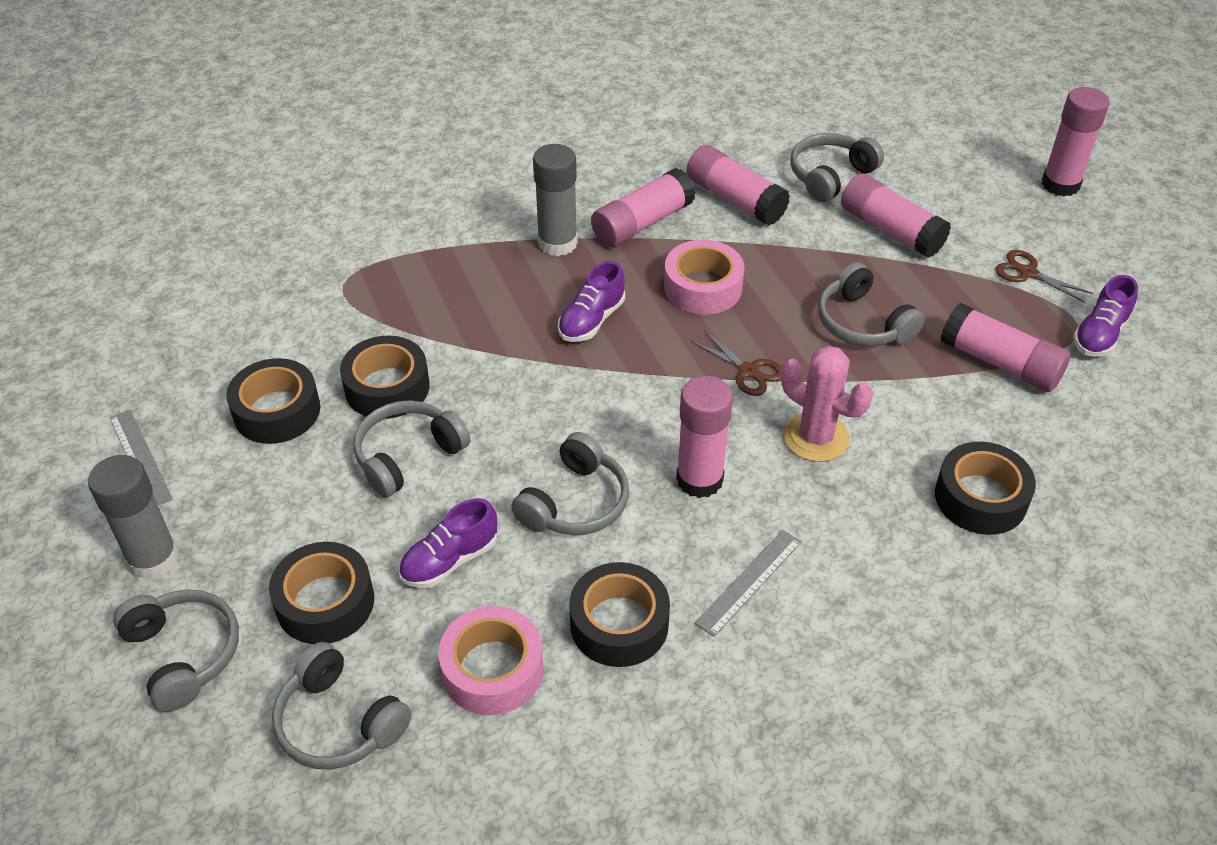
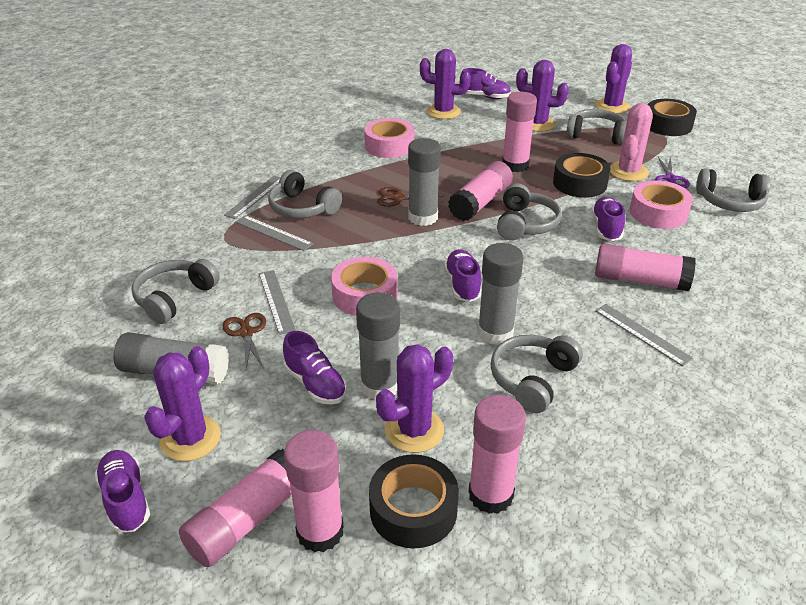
black tape: [226,358,320,444] [269,542,374,644] [340,336,430,419] [569,562,670,667] [935,442,1036,535] = 5 -> [369,454,459,548] [553,153,611,198] [648,99,697,136] = 3
grey glue stick: [88,455,179,580] [533,144,578,256] = 2 -> [113,332,229,385] [356,292,400,400] [408,138,441,226] [478,243,523,345] = 4
grey ruler: [109,410,173,505] [695,530,802,637] = 2 -> [224,176,280,219] [236,215,313,251] [259,270,296,335] [595,304,693,366] = 4
pink tape: [438,606,543,715] [664,240,744,315] = 2 -> [331,257,397,316] [364,118,414,158] [630,180,693,229] = 3
purple cactus: none = 0 -> [144,346,221,461] [376,344,453,453] [420,49,471,119] [516,60,569,132] [595,44,632,114] = 5
purple scissors: none = 0 -> [655,156,690,188] = 1
purple shoe: [399,498,497,588] [558,261,625,342] [1073,275,1138,357] = 3 -> [95,450,150,532] [283,331,347,405] [444,249,482,302] [461,68,511,99] [591,197,625,241] = 5

